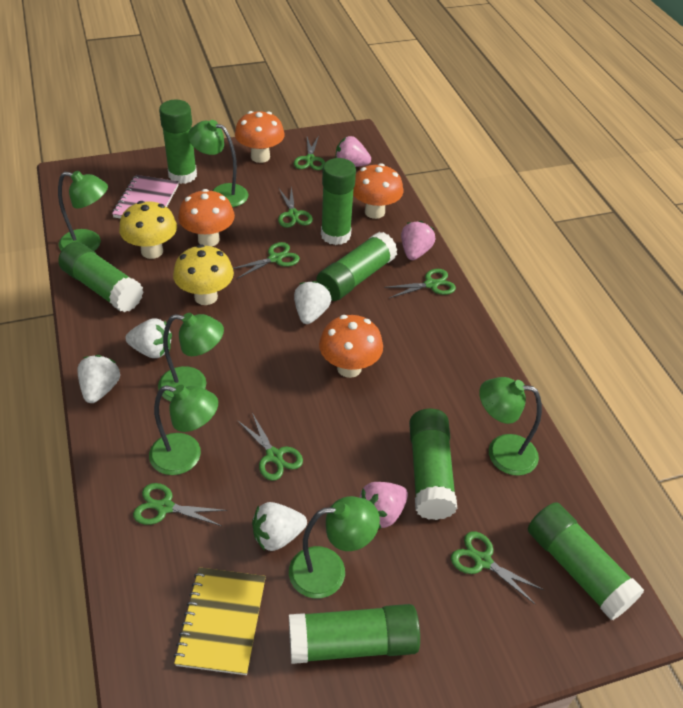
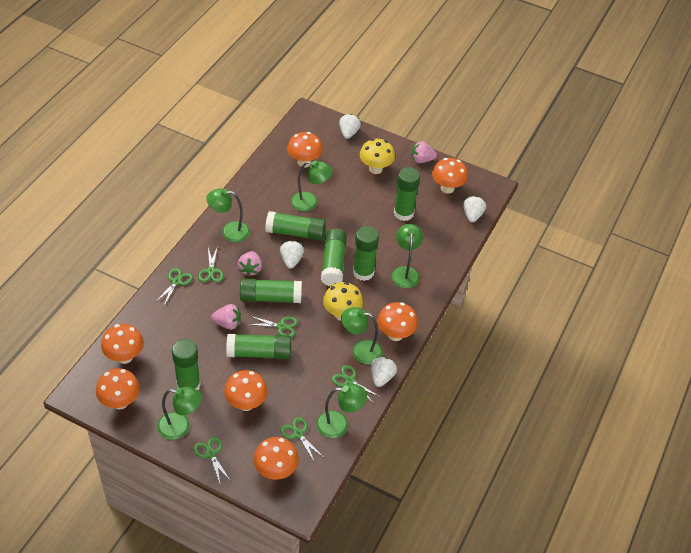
green scissors: [133,483,227,526] [233,242,300,279] [237,413,303,481] [278,186,313,228] [294,136,325,170] [384,269,456,298] [451,531,544,604] = 7 -> [156,268,193,306] [194,437,230,483] [198,246,224,282] [247,316,298,338] [280,417,323,463] [332,365,380,403] = 6
orange mushroom: [178,189,235,247] [235,111,285,163] [319,315,383,378] [353,163,403,219] = 4 -> [96,368,140,409] [101,324,144,364] [224,370,267,411] [254,437,299,480] [287,132,323,168] [377,302,418,341] [432,158,468,194] = 7
pink notebook: [112,175,179,219] = 1 -> none = 0
yellow notebook: [174,567,266,675] = 1 -> none = 0

